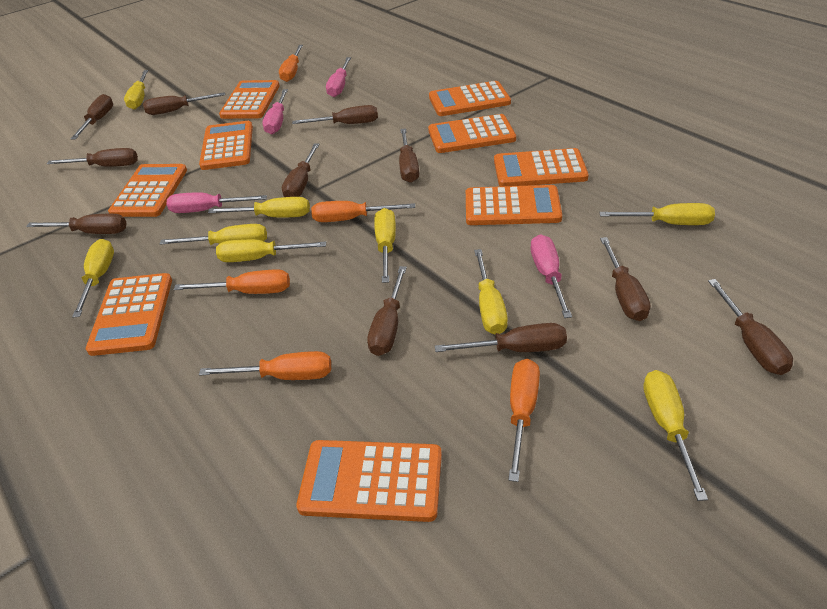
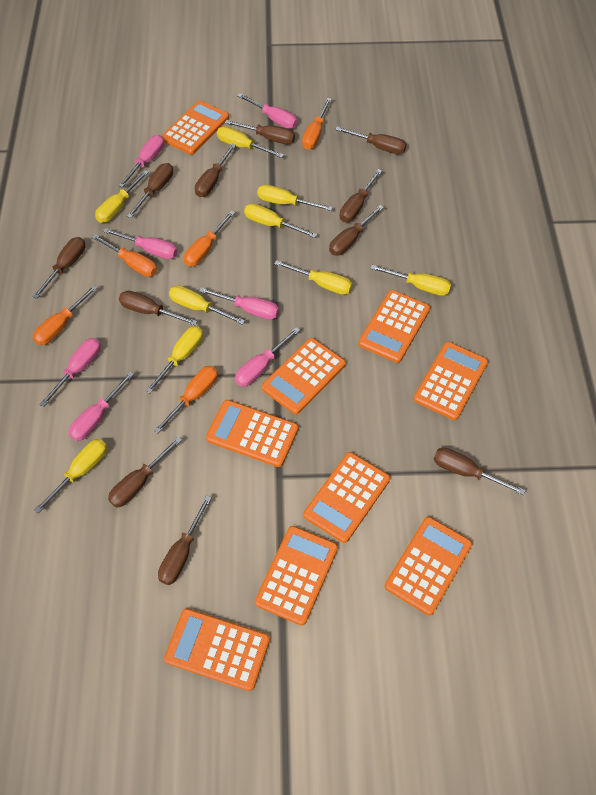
pink screwdriver: [167,192,267,213] [262,89,288,134] [326,57,351,97] [531,235,572,318] = 4 -> [39,338,101,407] [69,372,134,441] [103,228,178,259] [118,135,164,188] [199,287,279,320] [235,327,300,387] [237,94,298,129] = 7

